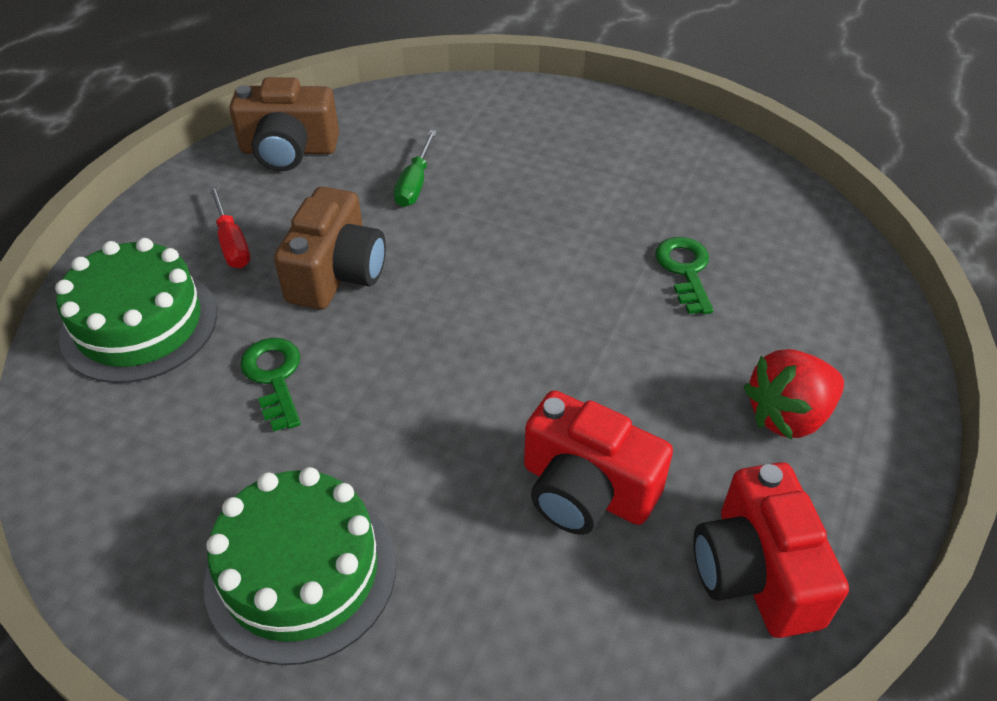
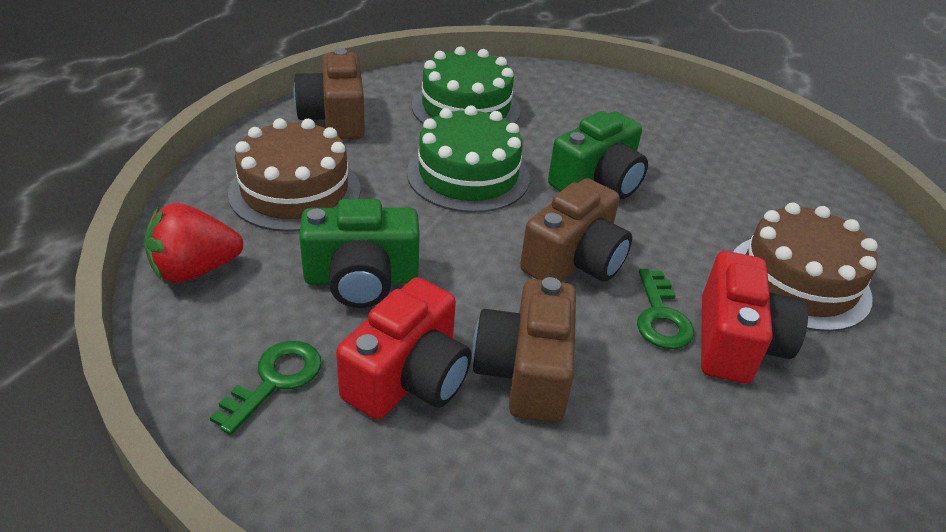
brown cake: none = 0 -> [228,118,361,232] [733,202,878,332] = 2
brown camera: [229,77,339,171] [274,186,386,309] = 2 -> [293,48,365,139] [472,277,576,423] [520,178,632,282] = 3
green camera: none = 0 -> [299,199,420,308] [548,111,648,199] = 2
green screwdriver: [394,130,437,207] = 1 -> none = 0
red screwdriver: [209,186,250,268] = 1 -> none = 0

